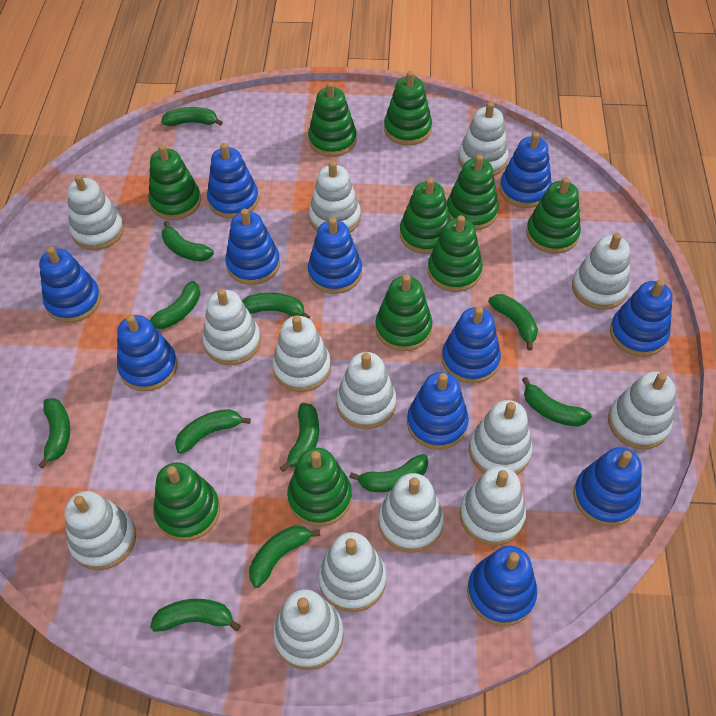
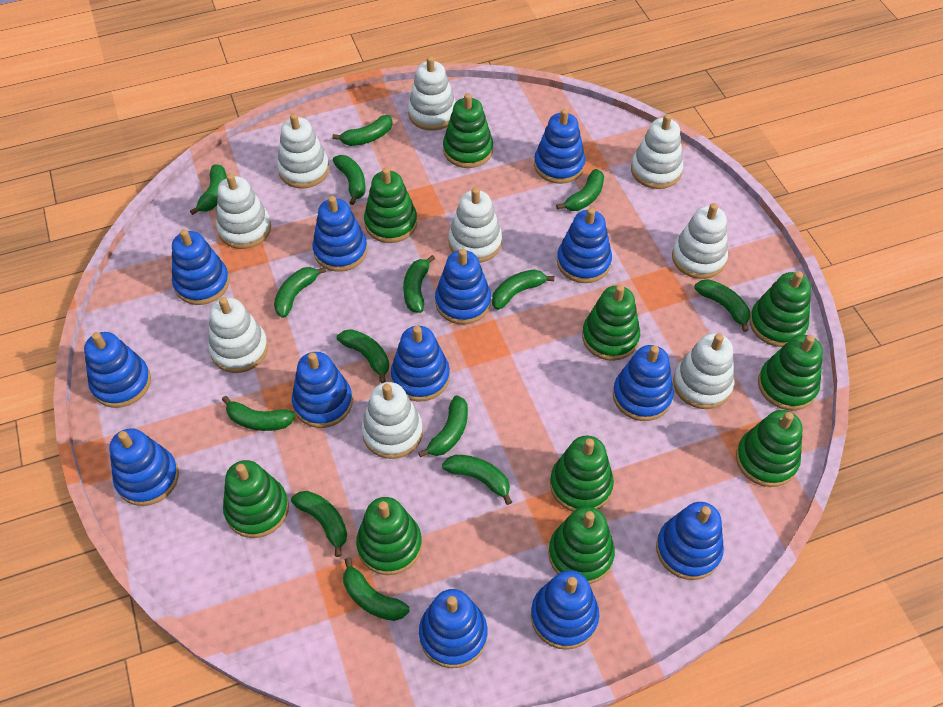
blue stacking toy: [39,247,101,323] [117,315,177,391] [207,143,259,219] [225,209,280,285] [308,217,362,294] [407,372,469,450] [442,307,501,384] [467,546,537,626] [500,132,552,208] [573,447,642,526] [610,280,673,357] = 11 -> [84,332,151,408] [110,428,179,506] [172,229,230,305] [292,352,353,428] [312,196,367,272] [391,326,450,402] [419,589,487,668] [435,249,491,324] [531,570,599,650] [534,109,585,184] [557,207,612,283] [613,345,674,421] [656,502,724,580] = 13
green banana: [38,398,70,469] [149,281,200,329] [150,599,241,632] [161,107,223,126] [162,221,214,262] [175,409,251,454] [242,293,310,319] [249,525,320,588] [280,403,319,472] [349,454,428,492] [488,294,538,351] [522,377,592,427] = 12 -> [190,164,227,215] [222,396,295,431] [274,267,326,318] [291,491,347,557] [332,115,393,146] [333,155,366,205] [337,329,389,383] [343,558,410,621] [403,255,435,313] [418,395,468,457] [442,455,512,505] [492,270,554,310] [556,169,604,211] [694,279,750,332] = 14
white stacking toy: [64,491,136,570] [67,174,124,250] [202,289,261,365] [272,315,331,392] [273,589,344,670] [309,161,361,233] [318,532,386,612] [336,352,396,429] [378,473,444,553] [458,102,509,176] [460,466,526,546] [469,400,533,475] [572,233,630,310] [608,372,675,449] = 14 -> [208,297,268,373] [216,173,271,249] [277,113,329,188] [361,382,423,459] [408,56,456,131] [449,187,502,263] [631,114,683,189] [672,203,728,279] [673,333,735,409] = 9

